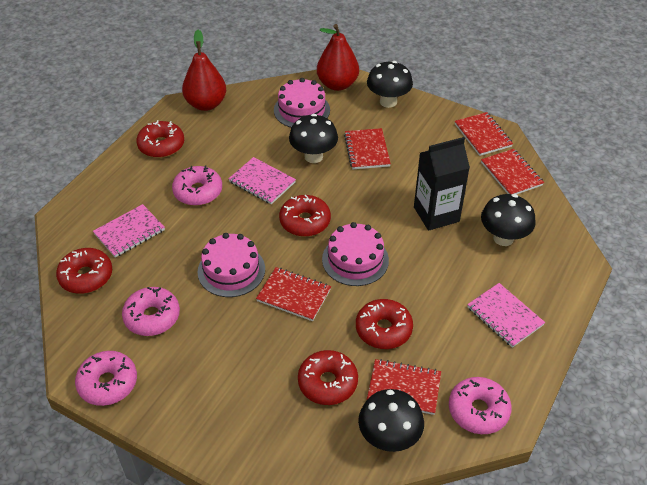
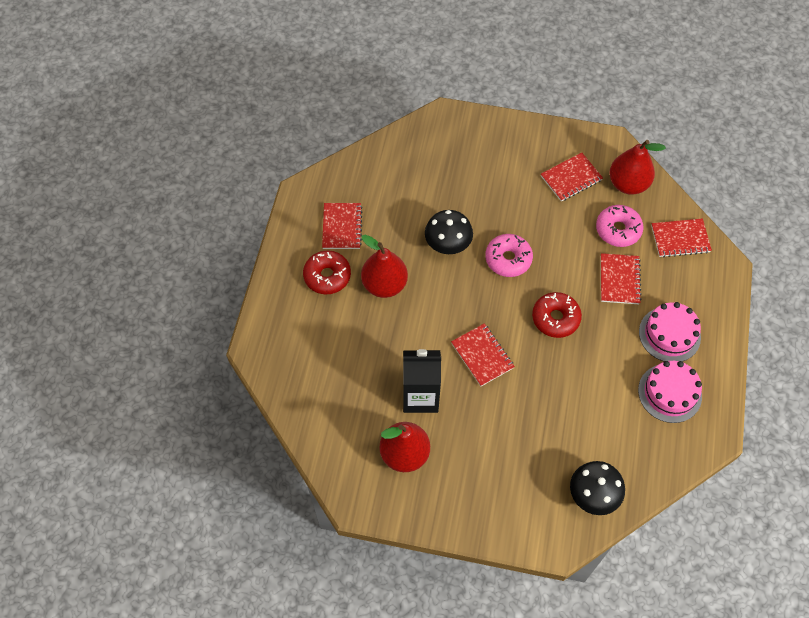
black mushroom: [289,114,338,163] [358,389,424,452] [367,61,413,108] [481,194,536,246] = 4 -> [425,210,473,254] [570,461,625,515] = 2
pink cake: [197,233,265,297] [274,78,330,128] [322,222,389,286] = 3 -> [638,361,702,423] [639,302,701,362] = 2
pink donut: [75,351,137,406] [122,287,180,336] [172,166,222,206] [449,377,512,434] = 4 -> [485,234,533,277] [596,205,643,247] = 2
pink notebook: [93,204,165,258] [228,157,296,204] [467,283,545,348] = 3 -> none = 0
red donut: [56,248,112,294] [136,120,184,158] [279,195,331,237] [298,350,358,405] [356,299,413,349] = 5 -> [303,250,351,294] [532,292,582,338] = 2
red pear: [182,30,226,111] [317,24,359,91] = 2 -> [361,235,408,298] [380,422,430,472] [609,140,666,195] = 3

